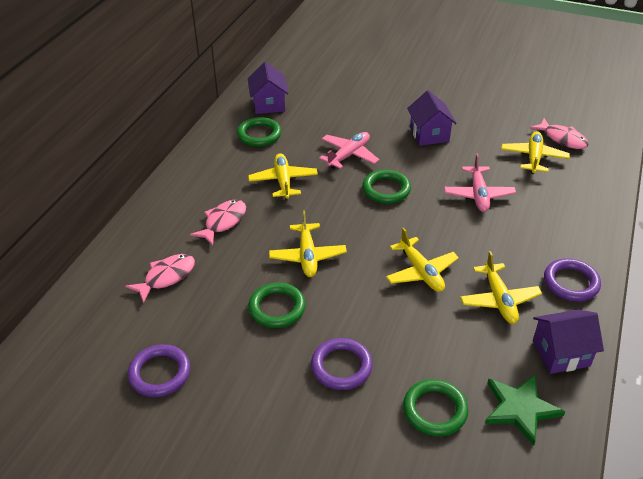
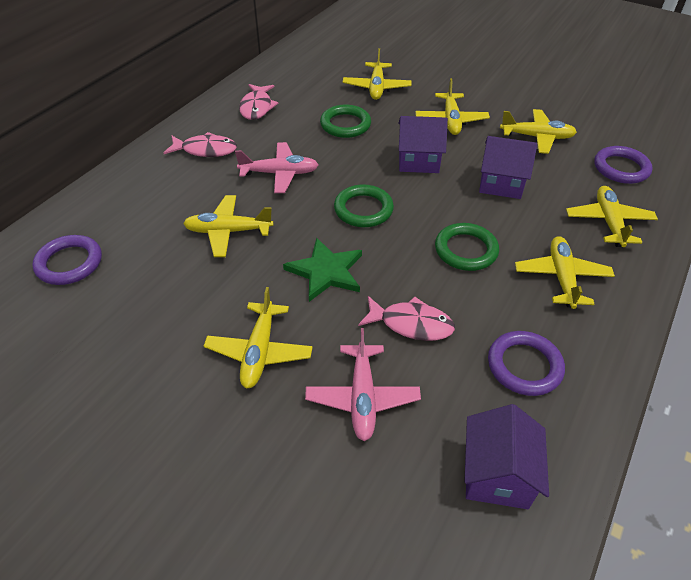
green ring: [237,117,281,147] [248,283,306,328] [362,170,411,204] [403,379,468,436] = 4 -> [320,105,371,138] [334,184,394,227] [435,223,499,271] = 3
yellow plane: [248,153,318,200] [269,211,347,277] [386,228,459,292] [460,251,542,324] [501,131,570,174] = 5 -> [183,195,273,257] [204,287,313,389] [343,48,411,100] [415,78,490,135] [500,109,577,154] [515,236,615,309] [566,186,658,247] = 7

